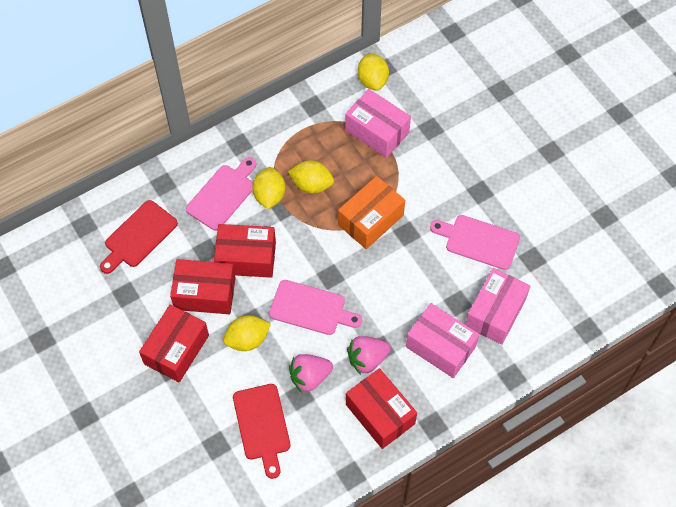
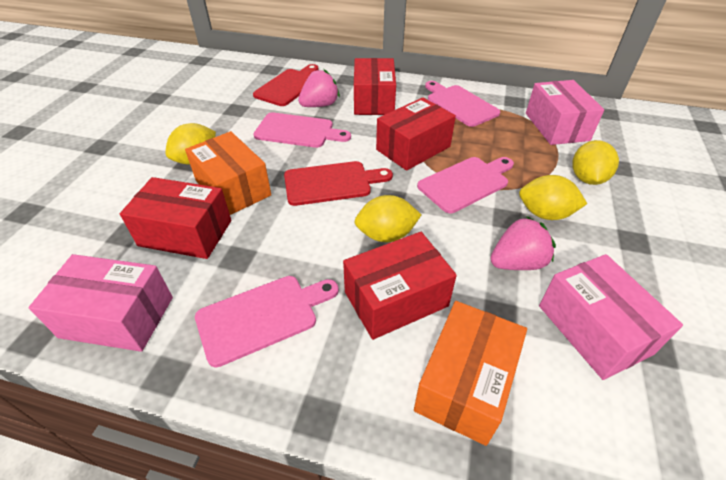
orange box: [338,176,405,249] = 1 -> [185,131,271,215] [414,301,527,446] = 2
pink cutting board: [186,157,256,231] [269,280,362,335] [430,215,520,270] = 3 -> [195,276,339,367] [253,113,351,148] [417,157,514,213] [425,81,500,127] = 4

